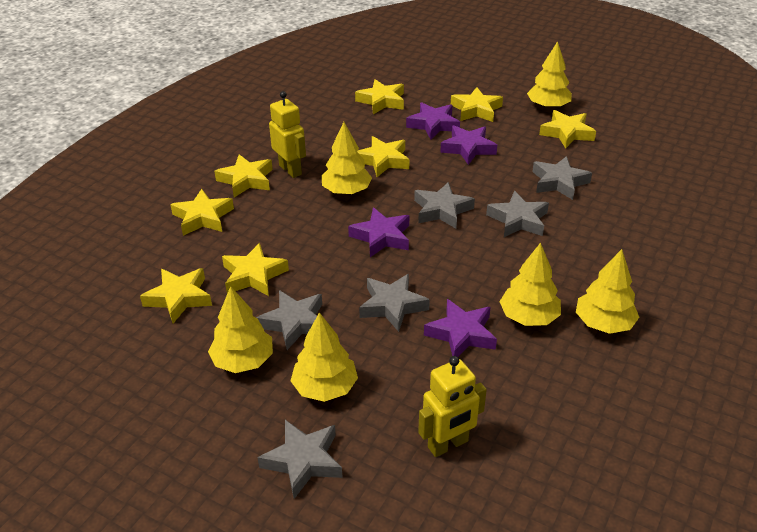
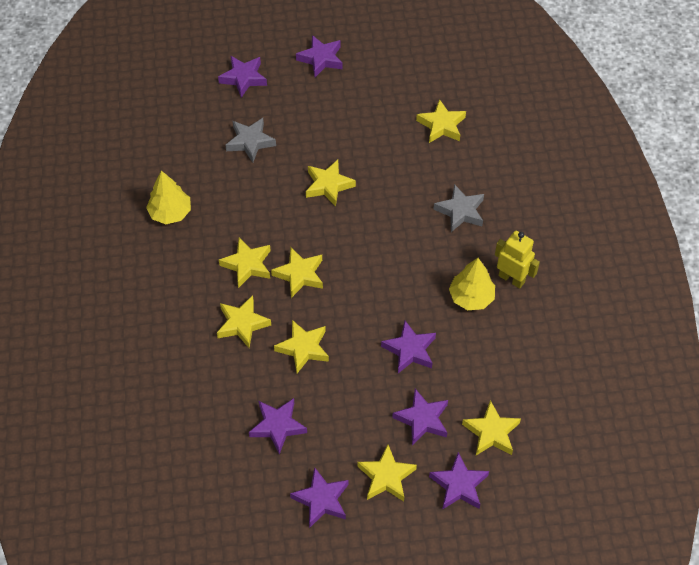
grey star: [256,290,322,350] [257,420,343,499] [359,274,430,332] [414,182,475,228] [486,191,549,237] [532,156,592,200] = 6 -> [225,118,276,162] [433,184,484,232] = 2
purple star: [348,207,409,257] [406,102,460,139] [424,299,497,357] [440,125,497,165] = 4 -> [218,56,267,98] [249,398,307,454] [290,467,349,528] [296,35,342,77] [381,321,436,373] [392,389,448,445] [429,452,489,510] = 7
yellow robot: [269,91,306,178] [418,356,487,457] = 2 -> [495,231,540,289] = 1
yellow tree: [208,286,273,373] [291,312,358,402] [322,122,372,195] [499,243,561,326] [527,41,572,109] [576,249,640,334] = 6 -> [146,171,191,224] [449,258,495,310] = 2

